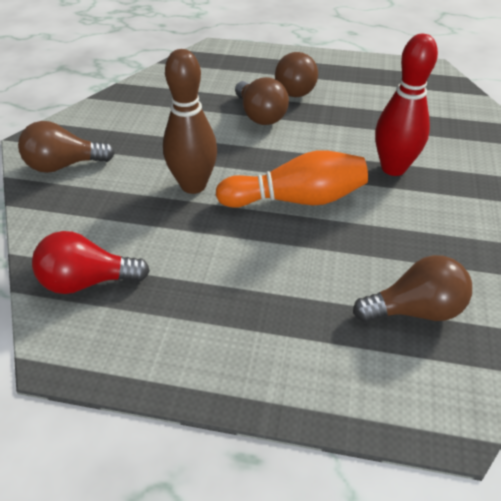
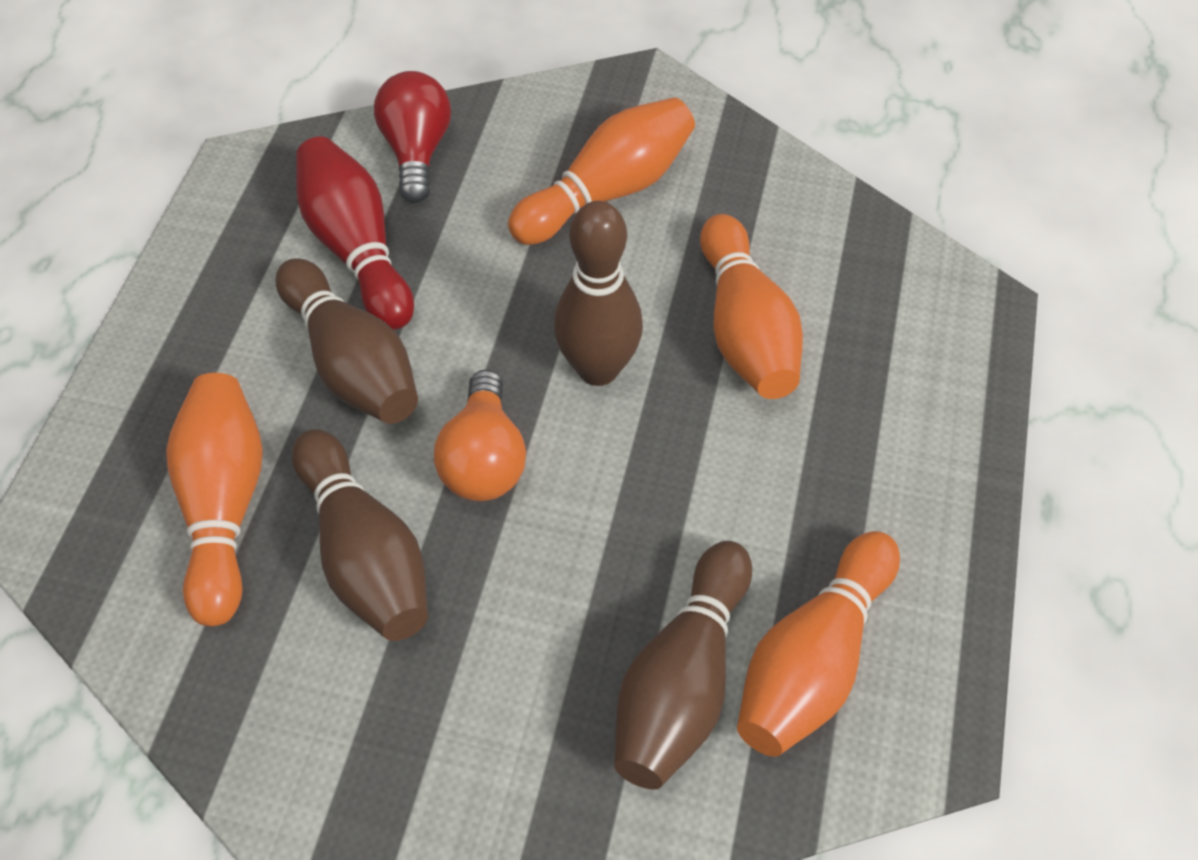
brown bowling pin: [163,49,217,194] = 1 -> [275,258,418,424] [292,429,428,641] [554,201,643,386] [614,541,752,790] = 4
brown light bulb: [18,121,115,173] [235,77,289,125] [275,52,318,97] [353,255,472,322] = 4 -> none = 0
orange bowling pin: [216,150,368,208] = 1 -> [166,373,263,626] [508,97,695,245] [700,214,803,399] [737,531,900,757] = 4
orange light bulb: none = 0 -> [434,370,526,501] = 1

